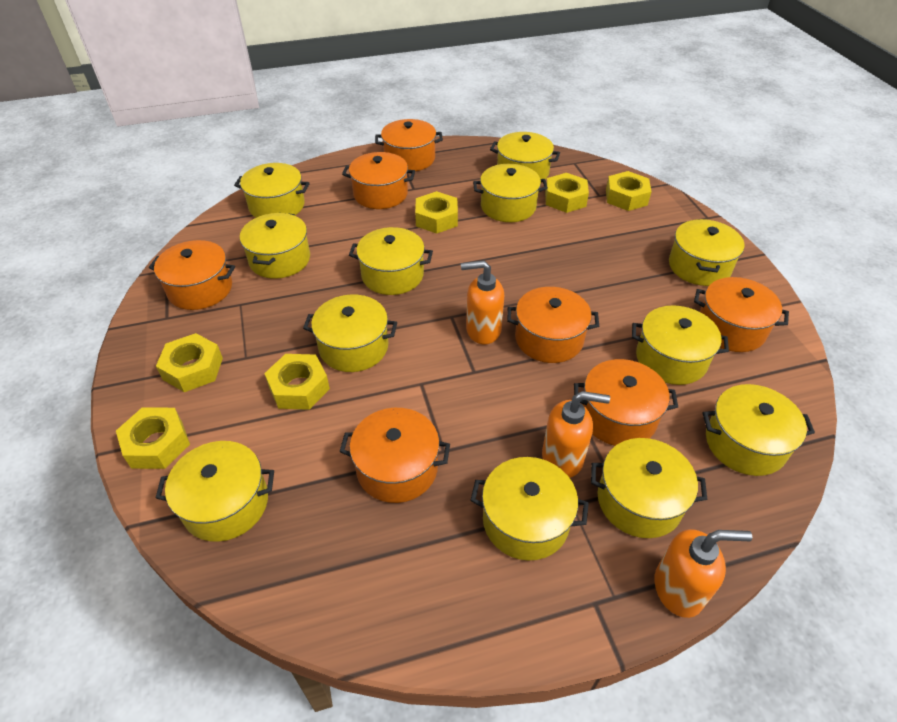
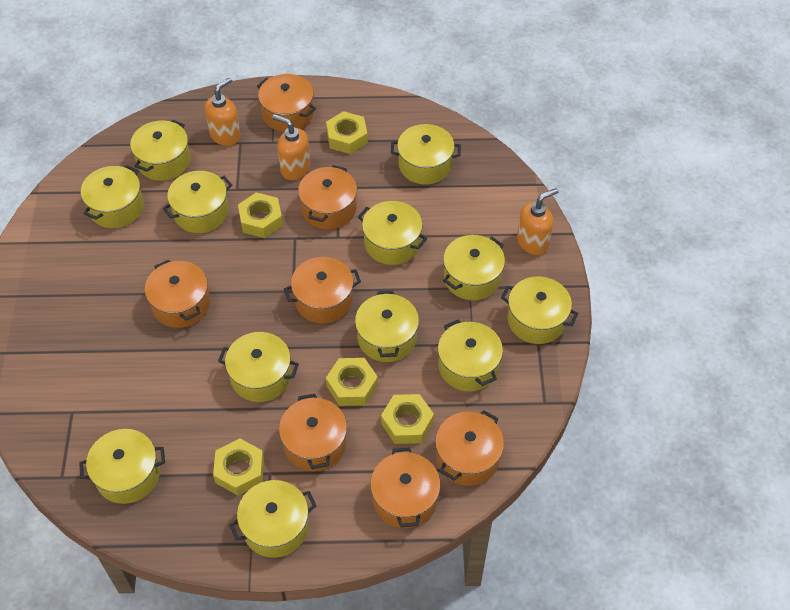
yellow nut: [116,407,190,469] [156,333,223,392] [264,354,330,410] [415,191,458,234] [545,173,589,213] [606,171,651,211] = 6 -> [213,438,264,495] [238,192,283,238] [326,111,368,154] [326,358,378,406] [381,394,434,444] = 5

